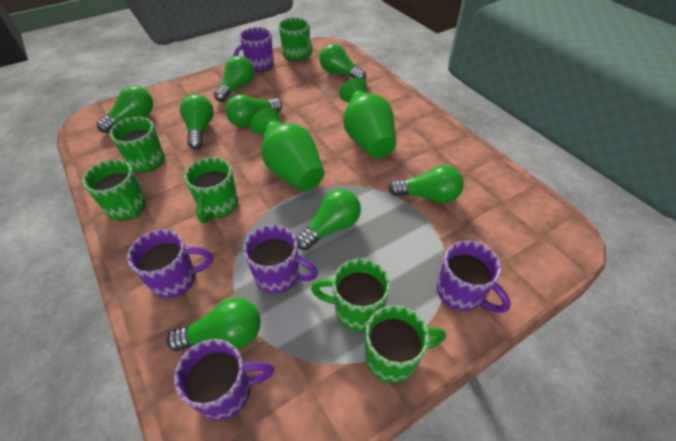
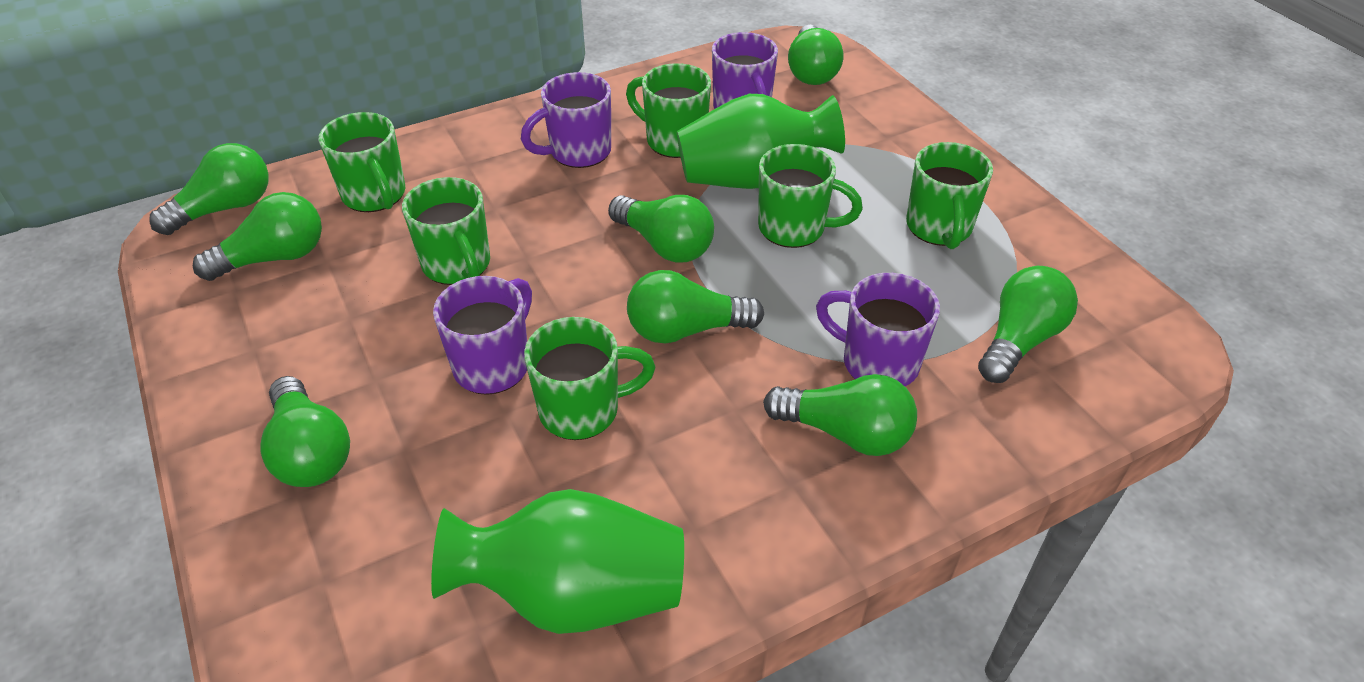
purple mug: [127,229,213,299] [174,339,274,421] [234,27,274,72] [243,225,318,294] [437,241,511,313] = 5 -> [433,276,532,395] [521,72,611,168] [712,32,778,109] [816,273,940,386] = 4

